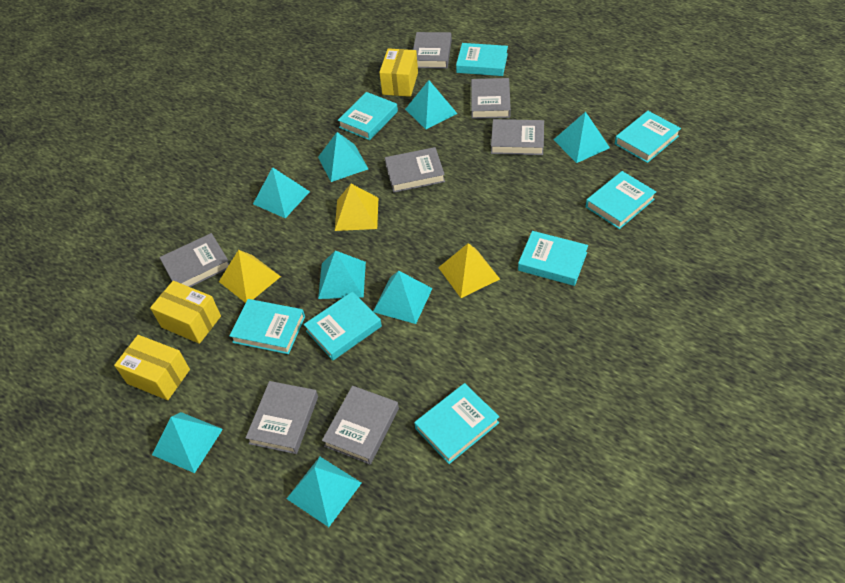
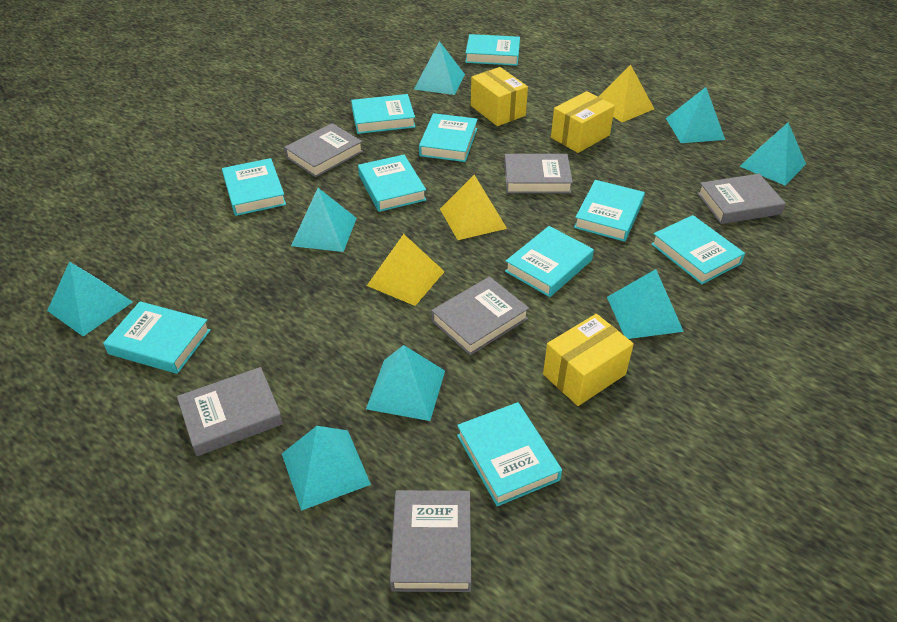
grey book: [159,233,229,287] [246,381,318,454] [322,386,399,464] [385,147,445,193] [413,32,452,69] [471,78,511,119] [491,119,544,155] = 7 -> [177,367,283,456] [284,123,363,177] [390,490,471,592] [431,277,529,355] [504,154,573,193] [697,174,786,224] = 6
turquoise book: [230,299,305,354] [304,291,382,360] [338,92,398,140] [414,383,499,464] [456,43,508,76] [518,231,588,286] [586,171,656,229] [615,111,681,163] = 8 -> [103,301,211,374] [222,158,286,216] [351,94,415,134] [358,155,427,212] [419,113,478,162] [457,402,562,506] [465,34,520,66] [505,226,594,297] [574,180,645,242] [651,215,745,284] = 10

